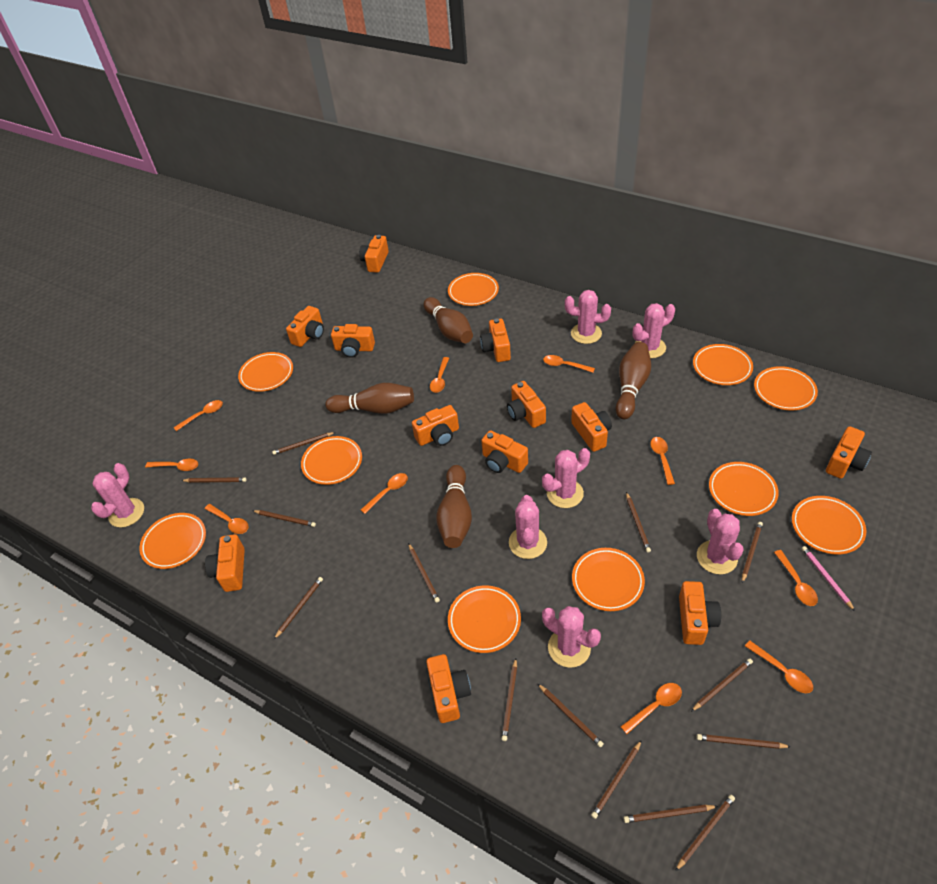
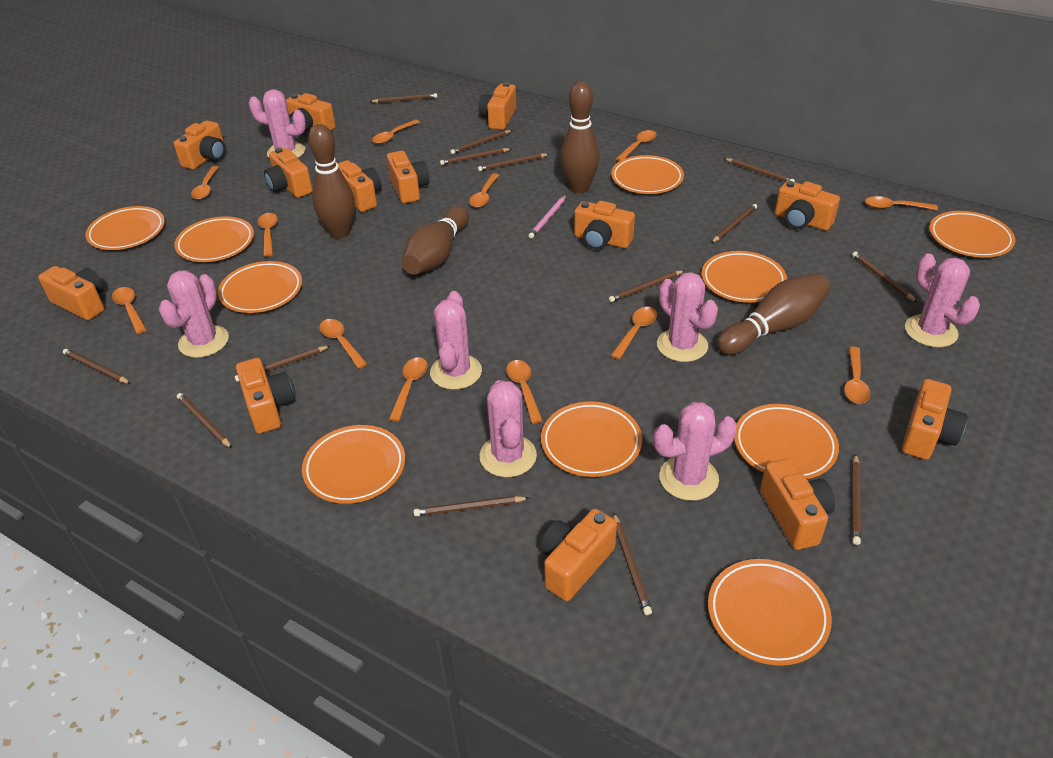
orange camera: [205,534,245,592] [286,306,324,347] [331,324,375,358] [359,235,389,273] [412,405,459,446] [426,654,471,723] [480,318,511,362] [481,430,528,473] [507,381,546,428] [571,402,612,452] [679,581,721,645] [826,426,872,479] = 12 -> [38,266,104,320] [174,121,225,170] [236,358,294,434] [264,148,313,198] [286,93,336,131] [337,160,382,212] [387,151,430,203] [479,82,516,130] [540,509,617,601] [574,201,635,250] [760,458,835,550] [775,181,840,231] [902,379,967,460] = 13
orange spoon: [145,459,198,471] [174,400,223,431] [205,504,249,534] [361,473,408,514] [430,357,449,393] [543,355,595,373] [620,683,682,734] [650,437,675,485] [745,640,813,693] [774,550,818,606] = 10 -> [112,287,147,334] [191,166,219,200] [258,213,278,257] [319,319,367,369] [372,119,420,144] [389,357,428,421] [469,173,499,208] [506,360,543,424] [611,307,657,359] [616,130,657,161] [844,347,871,404] [865,196,938,210] = 12

